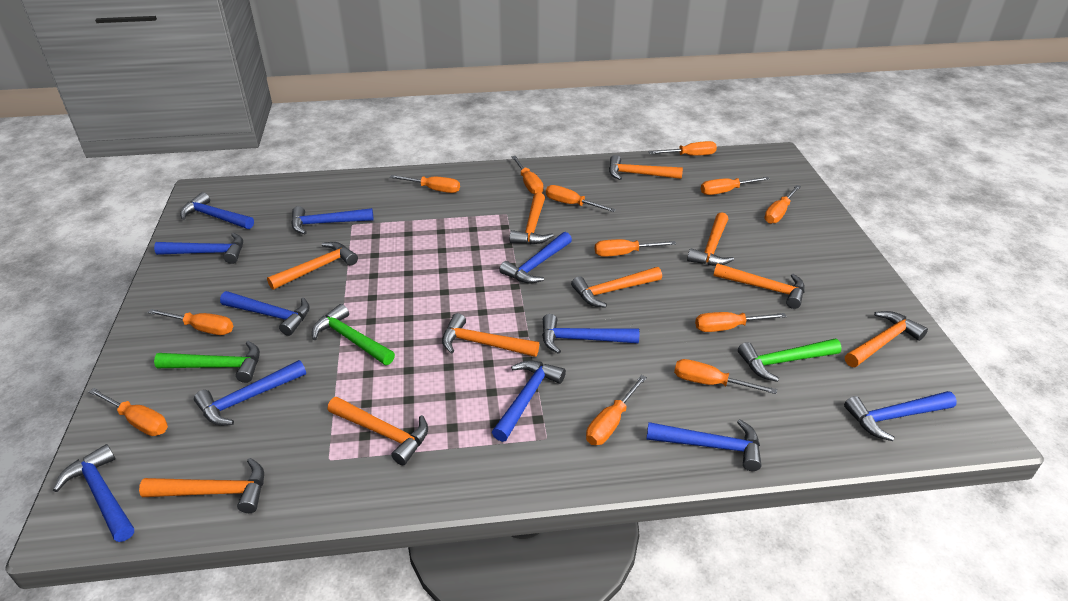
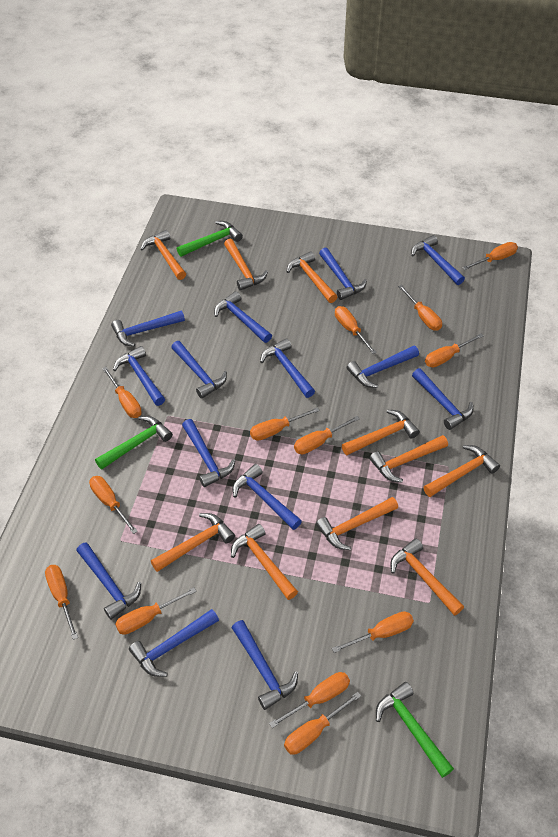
blue hammer: [53,444,134,542] [154,233,243,264] [180,192,254,229] [194,360,306,425] [220,291,310,336] [291,206,374,234] [492,360,566,442] [499,232,572,284] [542,314,639,354] [646,419,762,471] [844,391,957,441] = 11 -> [77,542,141,620] [111,311,185,347] [113,346,165,406] [129,609,219,677] [171,341,227,399] [182,419,235,487] [214,291,272,343] [232,464,302,530] [232,620,298,710] [260,338,315,398] [319,247,367,300] [347,346,419,388] [411,235,465,285] [412,368,473,430] = 14
orange screwdriver: [89,388,168,436] [148,309,233,335] [390,175,460,193] [512,156,543,194] [546,185,616,212] [586,375,647,445] [595,239,676,257] [649,141,717,156] [674,359,777,394] [695,312,787,332] [701,177,770,195] [764,185,801,224] = 12 -> [45,565,78,640] [89,476,138,534] [102,367,142,418] [115,587,197,635] [250,407,320,441] [269,672,350,728] [284,692,361,755] [294,416,360,454] [332,611,414,653] [335,306,377,354] [398,285,442,331] [425,333,483,367] [463,242,518,270] = 13

